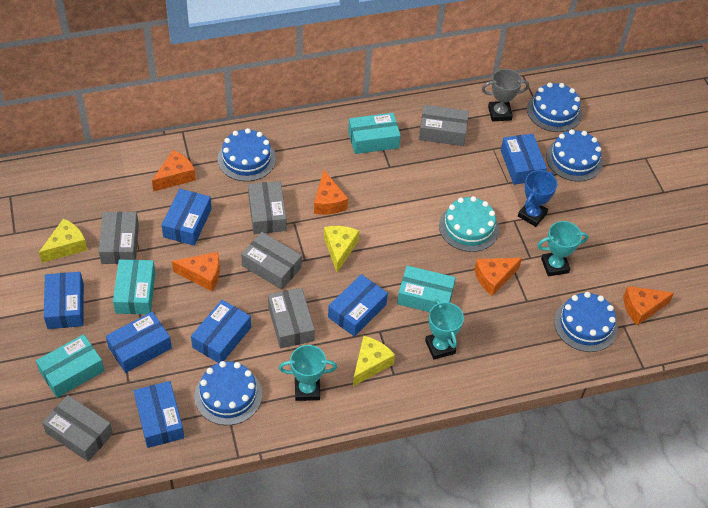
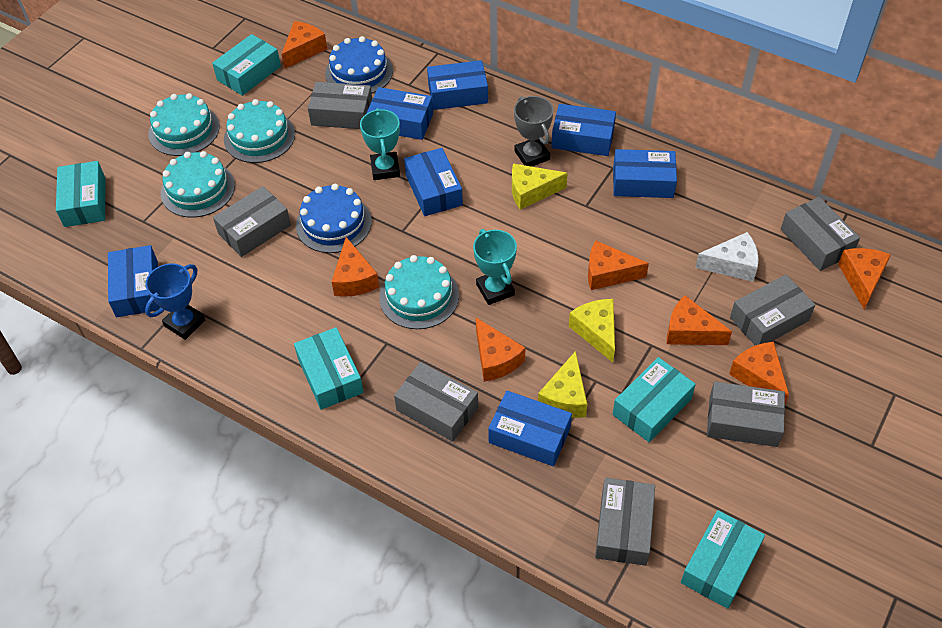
blue cake: [195,361,262,425] [218,128,276,182] [527,83,582,132] [546,129,603,181] [554,292,618,352] = 5 -> [296,184,372,253] [325,36,393,94] = 2
grey box: [42,395,113,462] [99,212,139,264] [241,232,302,290] [248,181,286,234] [268,288,315,348] [419,105,469,146] = 6 -> [213,186,291,257] [308,82,372,129] [394,362,478,442] [595,478,655,566] [707,382,785,447] [730,275,815,345] [781,197,860,271] = 7
orange cheese: [152,150,196,192] [172,252,220,291] [314,170,348,215] [474,258,522,296] [623,286,674,325] = 5 -> [282,21,327,69] [332,237,379,297] [476,318,525,382] [588,241,649,290] [667,295,732,345] [729,342,789,404] [838,248,891,309] = 7
turquoise box: [36,334,105,398] [113,260,156,314] [348,113,401,154] [397,266,456,312] = 4 -> [56,161,105,227] [212,34,281,96] [294,327,364,410] [613,357,696,442] [681,510,765,609] = 5
turquoise cake: [439,196,499,252] = 1 -> [148,93,220,156] [161,151,235,218] [224,99,295,163] [379,255,459,329] = 4
turquoise trophy: [279,345,337,401] [425,299,464,360] [537,221,588,276] = 3 -> [360,108,400,180] [473,229,517,305] = 2
white cheese: none = 0 -> [695,232,759,282] = 1

